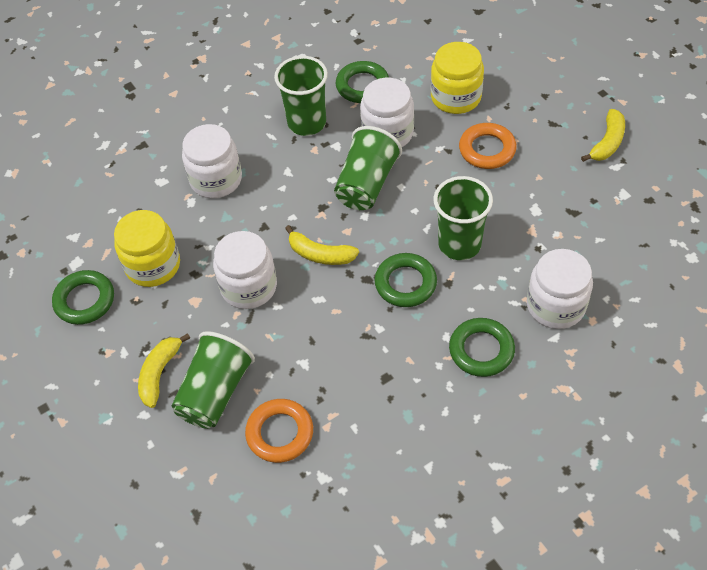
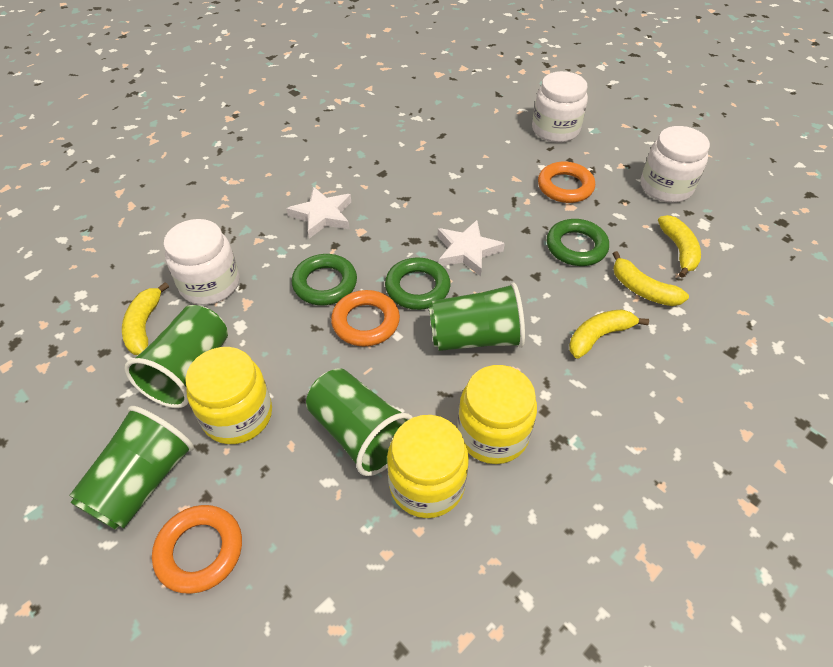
green ring: [52,270,114,325] [336,61,389,103] [374,253,437,307] [449,318,515,377] = 4 -> [292,254,357,305] [385,258,450,310] [547,219,609,266] = 3
orange ring: [245,399,313,463] [459,123,517,169] = 2 -> [152,505,242,594] [331,290,400,346] [538,162,595,203] = 3
white jar: [182,124,242,198] [213,231,277,309] [360,78,414,147] [527,249,593,329] = 4 -> [163,219,239,305] [532,71,588,143] [641,126,710,203] = 3
white star: none = 0 -> [286,187,351,239] [438,220,505,276] = 2
yellow banana: [138,333,190,408] [285,225,359,265] [581,109,625,162] = 3 -> [122,282,169,355] [569,309,649,359] [613,251,689,306] [658,215,701,278] = 4
yellow jar: [114,210,180,287] [431,42,484,114] = 2 -> [185,347,272,444] [387,415,469,518] [457,365,537,464] = 3

